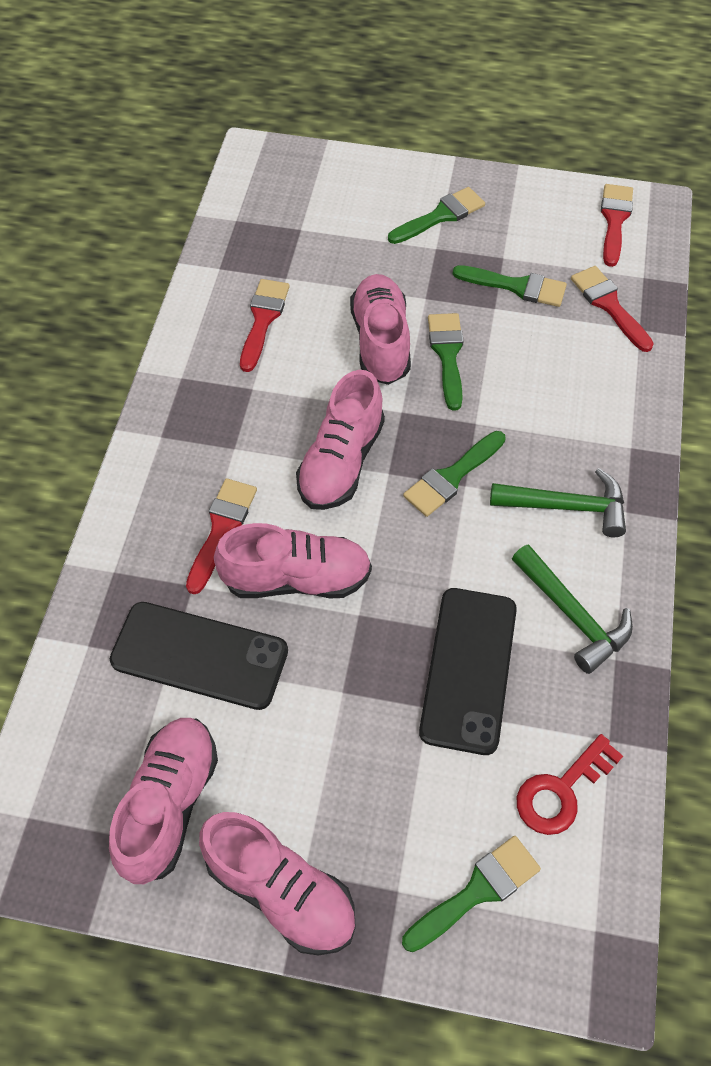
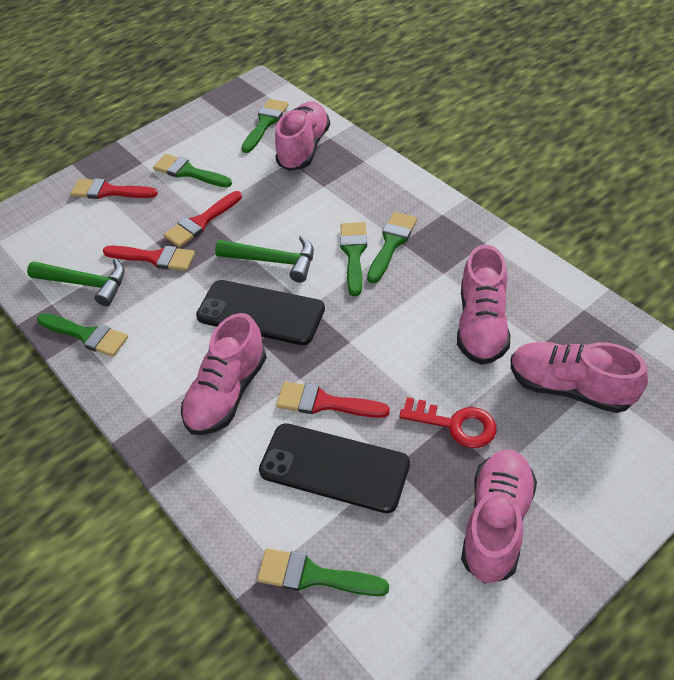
green brush: [388,187,485,244] [402,836,541,952] [403,431,506,517] [428,313,464,411] [453,265,567,307] = 5 -> [37,313,128,357] [153,154,232,187] [241,99,289,153] [257,548,389,596] [340,222,367,296] [367,212,417,283] = 6

